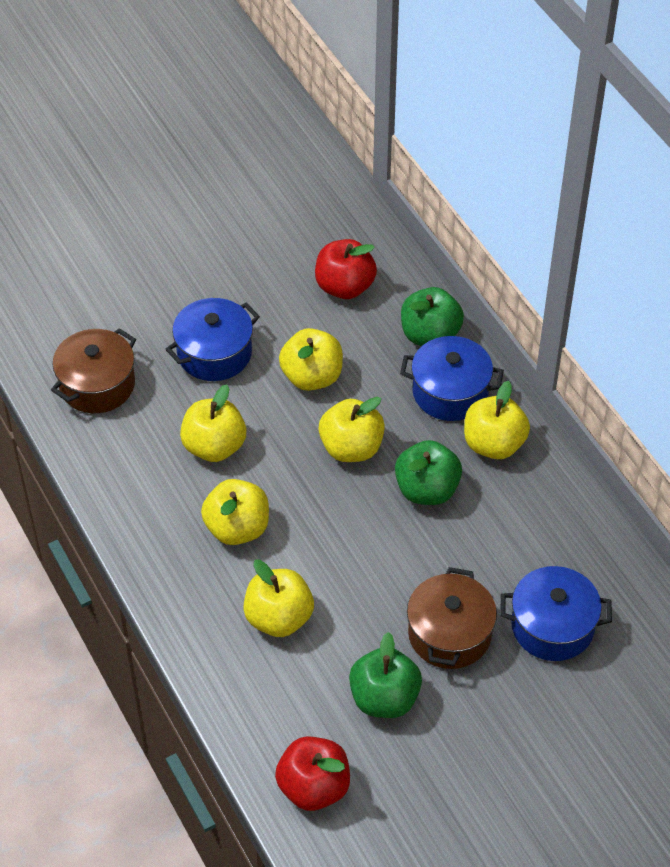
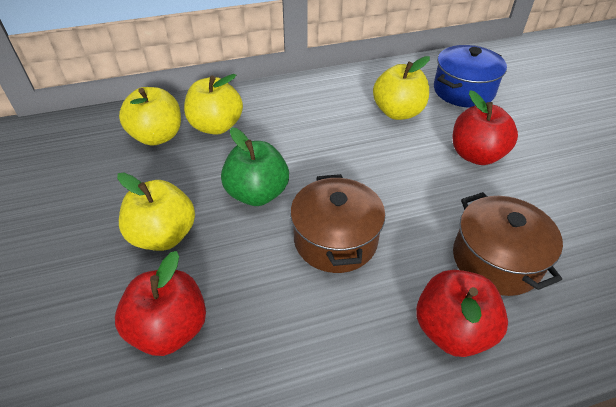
blue pot: [165,298,260,381] [400,336,504,421] [500,566,612,661] = 3 -> [434,45,507,108] = 1
green apple: [349,632,422,718] [395,440,462,505] [401,287,464,346] = 3 -> [221,127,289,206] = 1
red apple: [275,736,350,811] [315,239,377,299] = 2 -> [115,251,206,356] [416,270,508,357] [453,90,518,165] = 3
yellow apple: [180,385,246,462] [201,479,269,545] [243,560,314,637] [279,328,343,391] [319,397,385,462] [464,381,530,459] = 6 -> [117,172,195,251] [119,87,181,146] [184,74,243,135] [373,56,430,120] = 4

